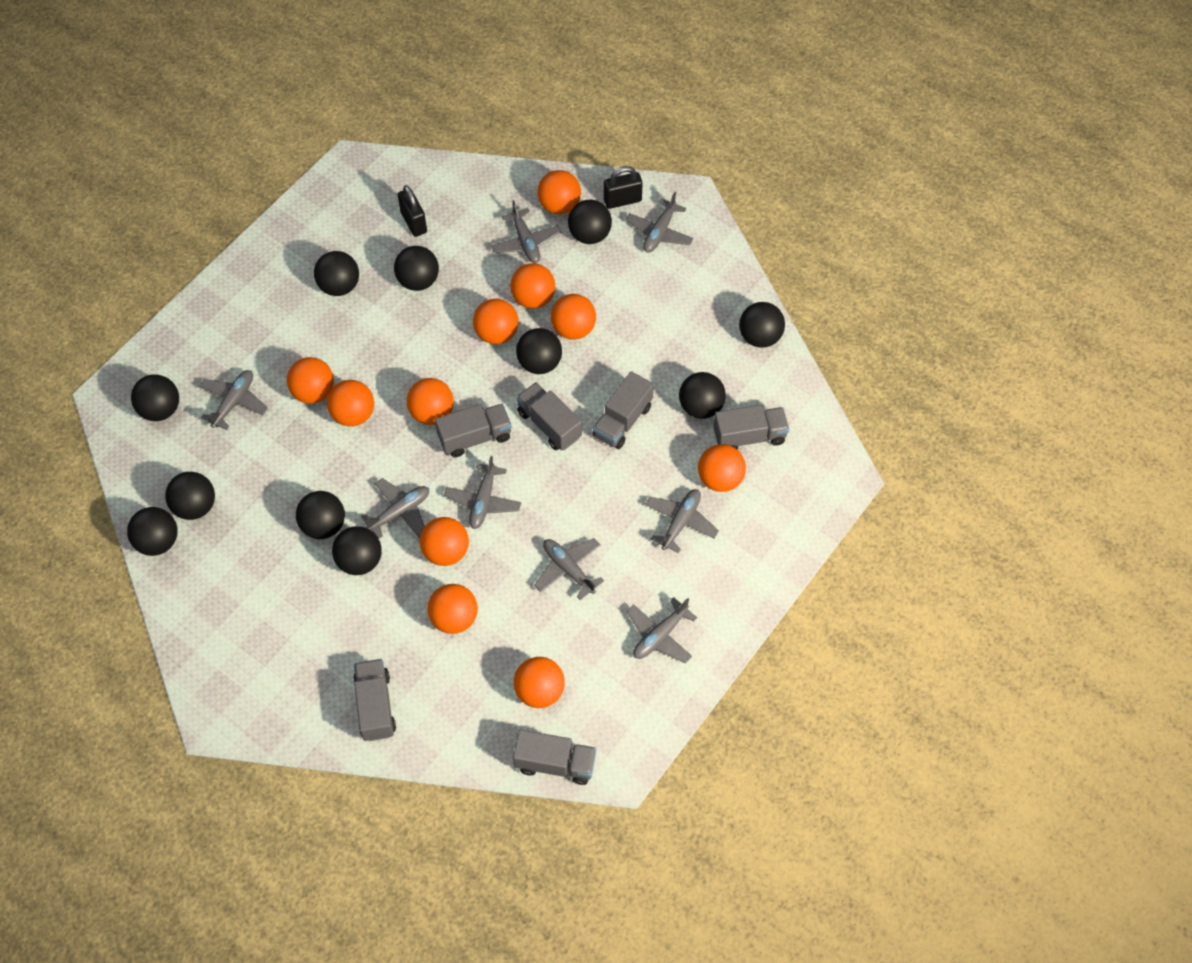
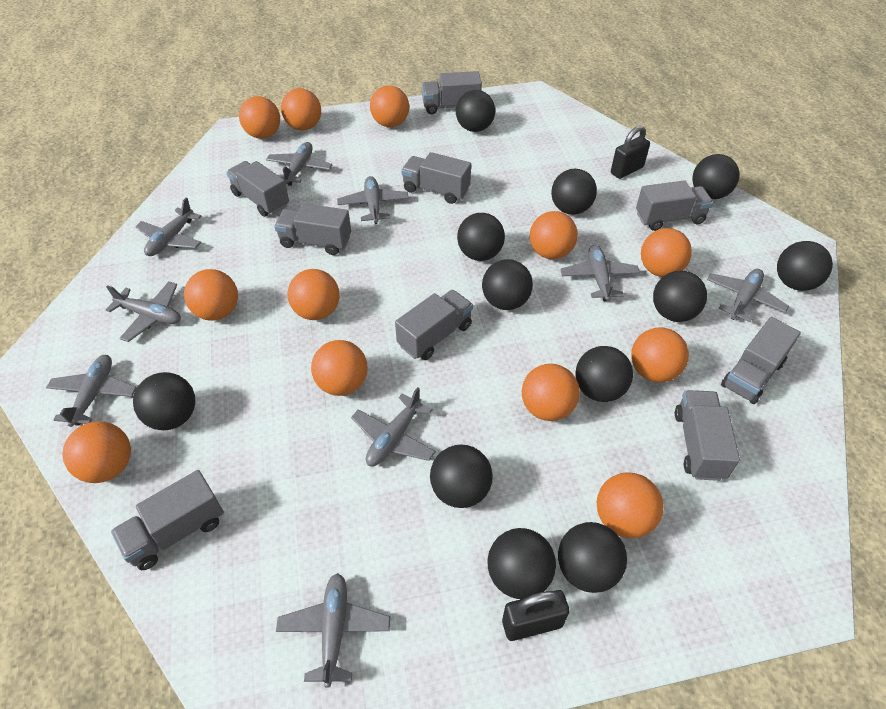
black ball: [127,507,177,556] [131,374,179,421] [165,472,215,520] [296,491,345,539] [314,251,359,296] [332,526,382,575] [394,246,439,291] [516,328,562,374] [568,200,612,244] [679,372,726,419] [739,302,785,348] = 11 -> [133,372,195,430] [430,445,493,508] [456,90,495,132] [457,213,505,261] [482,259,533,310] [488,528,556,599] [551,169,597,215] [558,522,627,593] [576,346,633,402] [653,270,707,322] [692,154,739,199] [777,241,833,291] = 12
grey plane: [199,370,268,430] [361,478,429,539] [444,456,521,529] [491,200,561,263] [534,538,604,600] [626,192,694,253] [627,597,697,664] [645,489,719,553] = 8 -> [46,355,137,427] [106,281,181,342] [135,197,202,256] [266,142,332,186] [276,573,390,688] [337,176,409,224] [351,387,436,466] [560,245,640,301] [707,269,789,322] = 9
grey truck: [353,659,396,741] [435,404,512,457] [513,729,596,785] [516,382,582,450] [593,371,654,449] [713,405,789,450] = 6 -> [111,470,224,570] [226,161,289,217] [274,203,351,255] [395,290,473,360] [401,152,471,204] [422,71,482,114] [636,180,713,231] [675,390,740,481] [721,317,801,404] = 9
orange ball: [287,357,334,404] [327,380,374,427] [407,378,454,425] [420,517,469,566] [427,584,478,634] [473,299,518,344] [510,263,555,309] [514,657,565,708] [537,170,581,214] [551,294,596,340] [698,444,746,492] = 11 -> [63,421,131,483] [184,269,238,321] [239,96,280,139] [281,88,321,130] [288,269,339,320] [311,340,368,396] [370,85,409,127] [522,364,580,421] [530,211,578,259] [597,472,663,538] [631,327,689,383] [641,228,692,277] = 12

